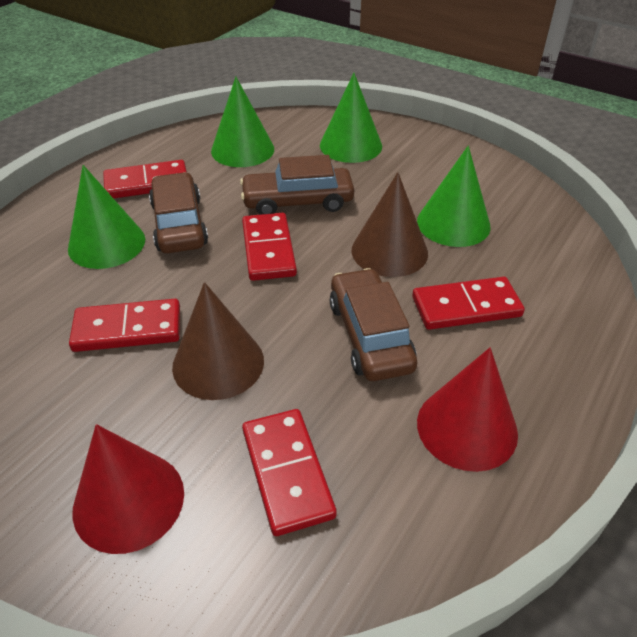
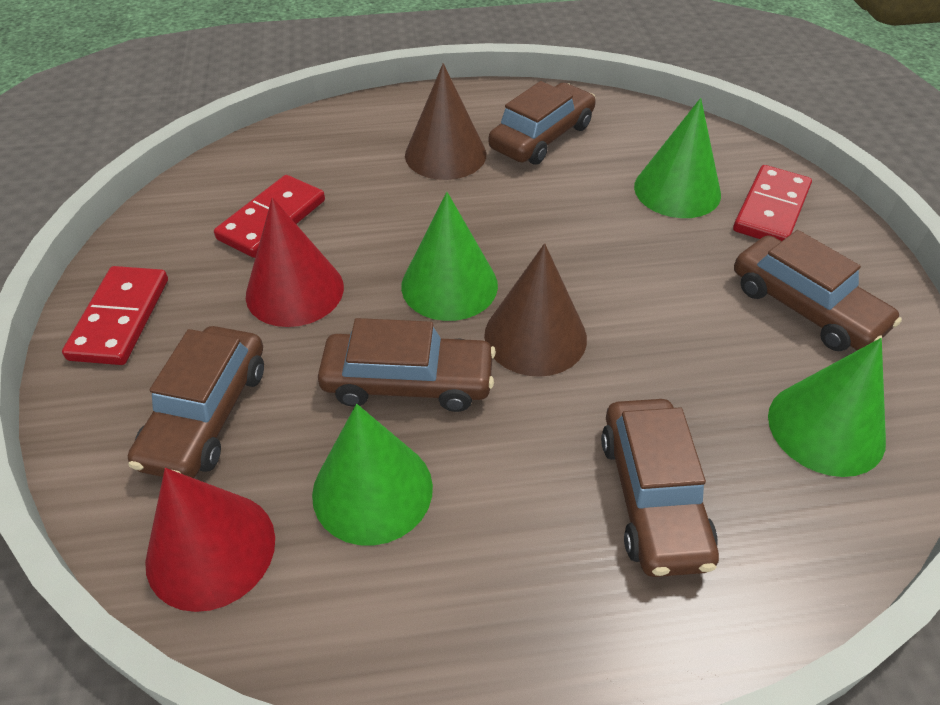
brown car: [149,172,208,253] [240,155,354,215] [330,268,417,381] = 3 -> [128,326,264,478] [318,318,496,412] [489,81,596,165] [601,399,719,577] [734,230,902,351] = 5
red domino: [69,299,180,352] [103,160,187,199] [242,213,297,281] [242,409,337,536] [412,277,525,330] = 5 -> [62,266,168,365] [214,175,325,258] [733,165,812,241] = 3

